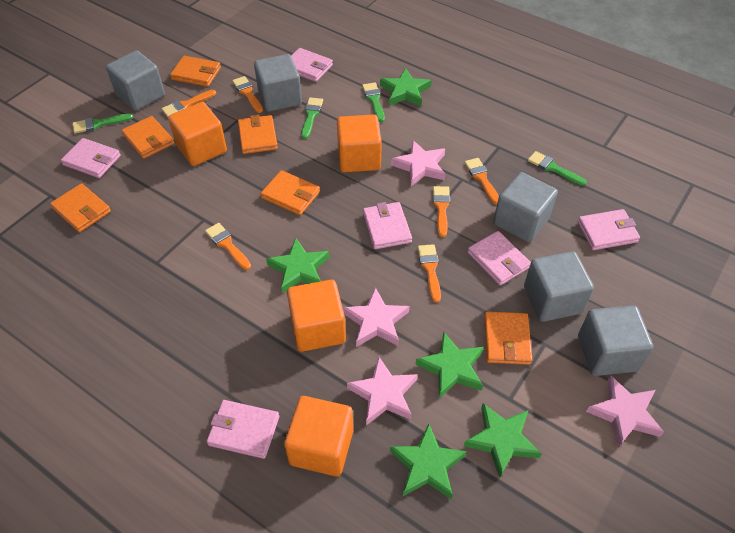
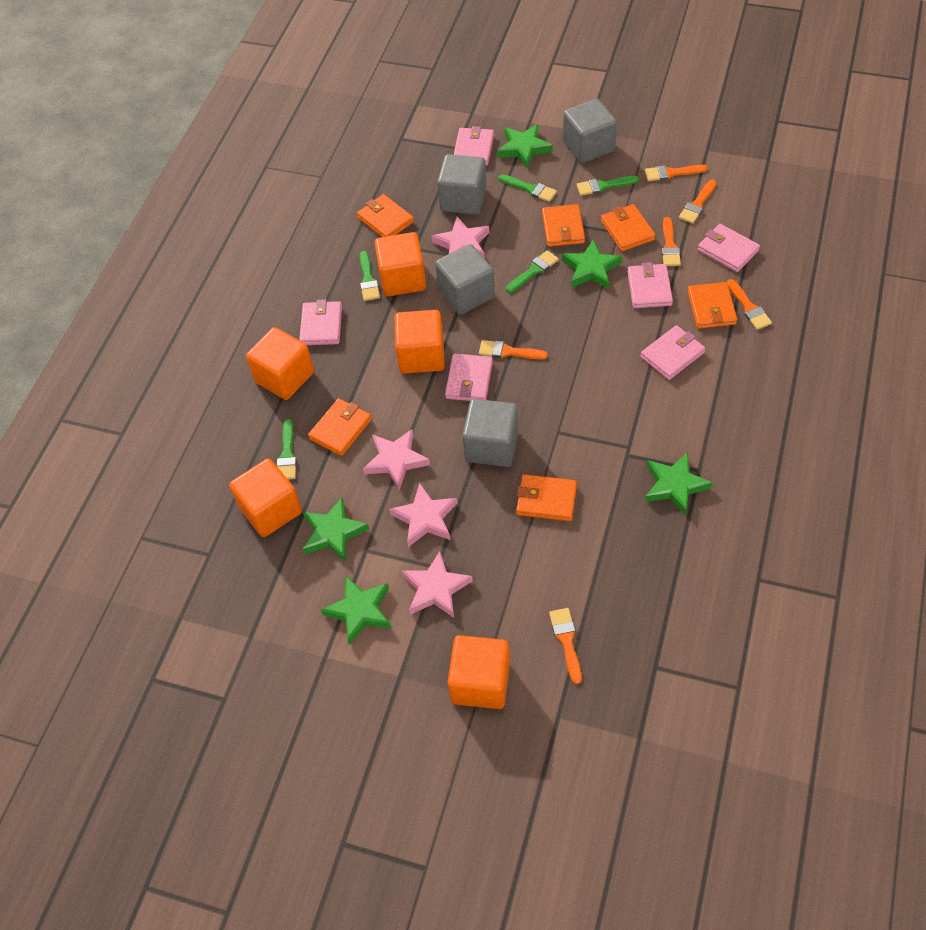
green brush: [73,113,133,134] [301,97,323,139] [362,83,385,122] [528,151,587,186] = 4 -> [277,419,297,480] [360,251,380,301] [498,174,557,202] [506,250,559,293] [577,176,639,196] = 5
grey cube: [106,50,165,111] [254,54,302,112] [493,172,558,242] [524,251,594,322] [578,305,653,376] = 5 -> [435,244,495,315] [437,154,487,215] [462,399,519,467] [563,99,617,163] = 4
orange cube: [168,102,227,166] [284,396,353,477] [287,280,346,352] [337,114,382,172] = 4 -> [229,458,302,537] [246,327,314,400] [374,232,426,297] [394,310,445,374] [448,635,510,709] = 5

